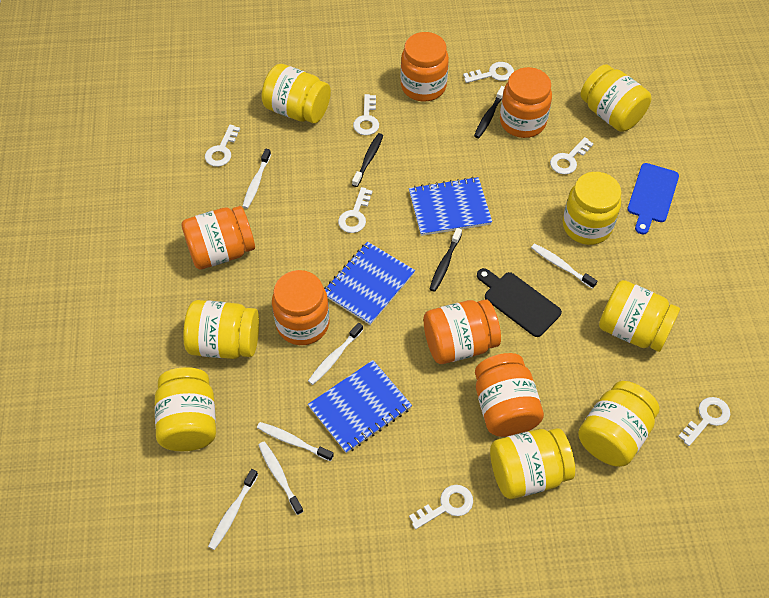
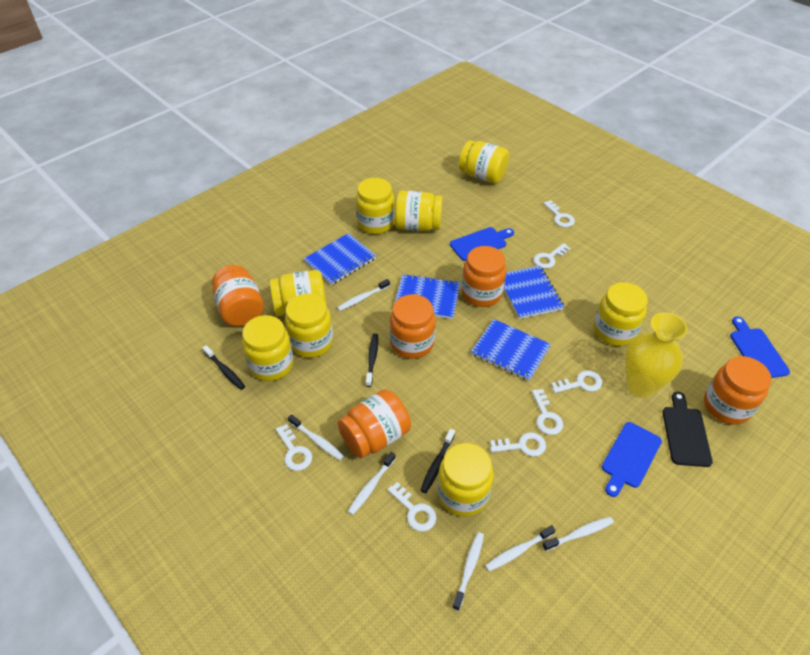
blue cutting board: [627,163,679,234] = 1 -> [450,227,514,261] [602,422,662,497] [730,316,790,378] = 3
blue notebook: [308,360,412,453] [324,242,415,325] [409,177,492,236] = 3 -> [304,233,376,285] [394,274,460,319] [471,319,551,381] [504,266,564,319] = 4
orange jar: [182,206,255,269] [272,270,329,345] [401,32,449,102] [423,299,501,364] [475,353,544,437] [500,67,552,138] = 6 -> [212,265,264,326] [338,389,411,458] [390,294,436,359] [462,246,506,307] [704,356,772,425] = 5
yellow vase: none = 0 -> [625,312,687,398] = 1

